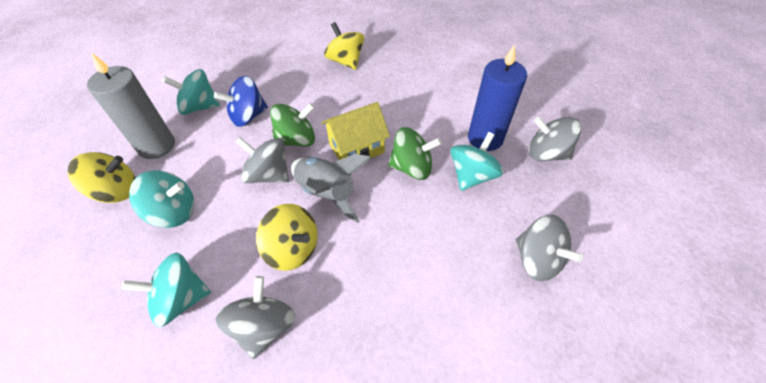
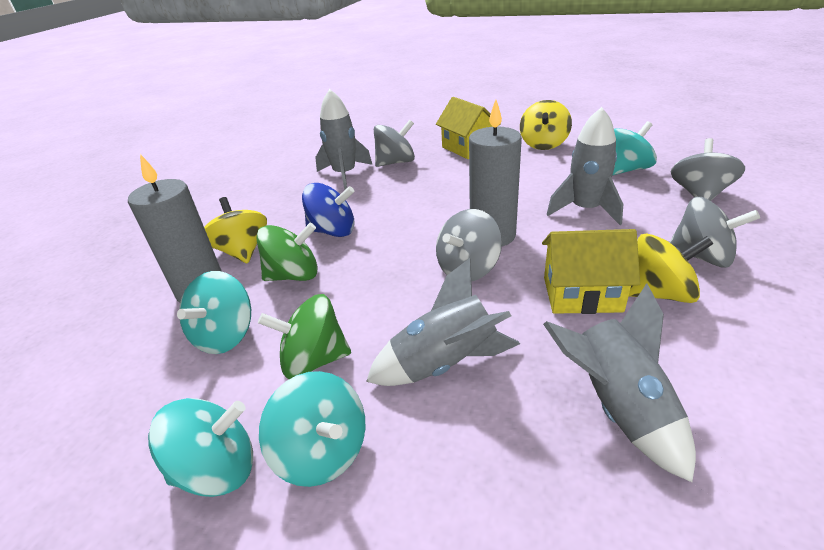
blue candle: [468,44,527,151] = 1 -> none = 0
grey candle: [87,52,175,159] = 1 -> [128,154,222,303] [469,100,522,247] = 2
grey rocket: [291,154,371,223] = 1 -> [315,89,372,190] [366,258,520,386] [543,283,696,482] [546,107,623,225] = 4
yellow house: [321,102,390,160] = 1 -> [436,97,501,159] [542,229,640,314] = 2

